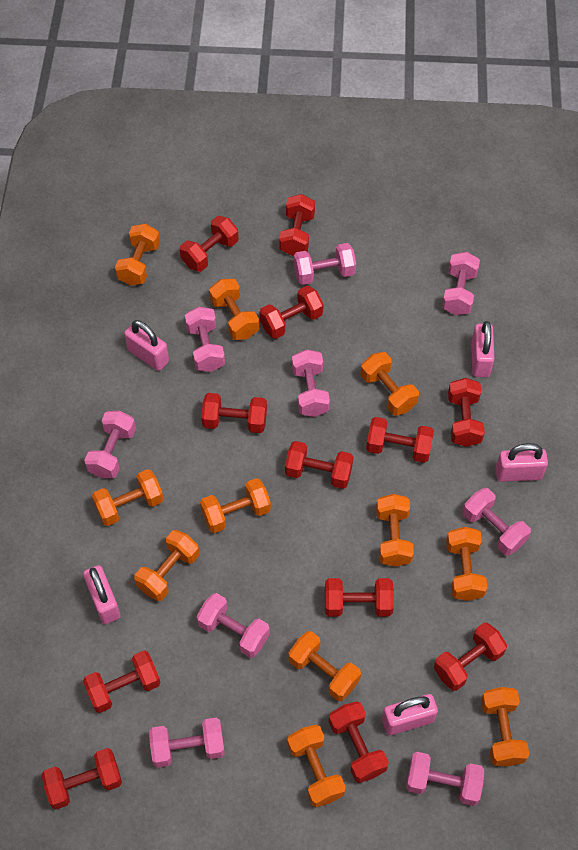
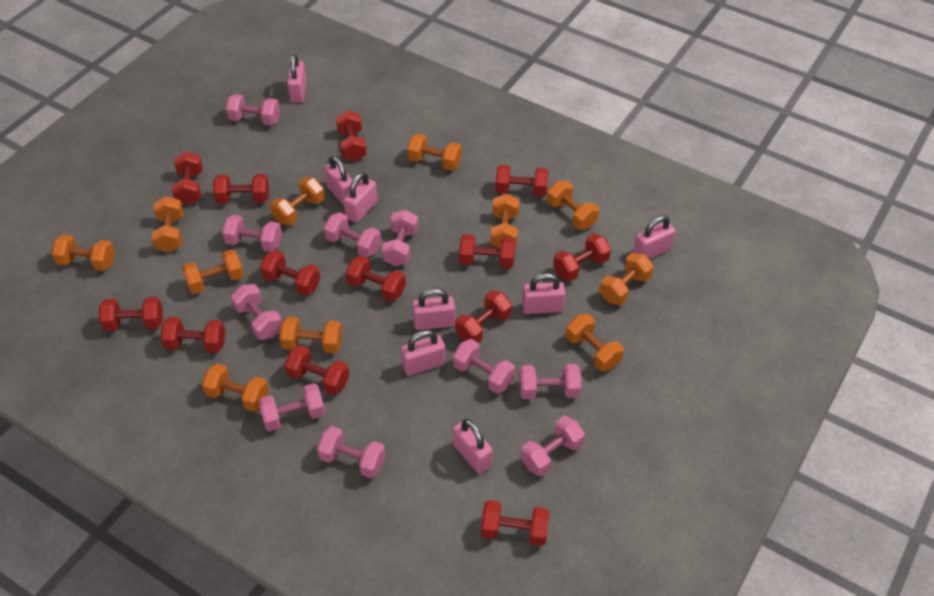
pink dumbbell: [84,411,136,478] [149,718,225,768] [185,307,225,372] [197,593,270,658] [292,349,330,417] [294,243,356,285] [406,752,484,806] [442,252,480,315] [463,488,531,556] = 9 -> [222,215,282,252] [226,94,280,125] [231,284,282,340] [258,383,325,431] [317,426,386,478] [324,212,381,258] [382,210,418,266] [453,339,515,394] [519,364,581,399] [521,416,585,476] = 10
pink padlock: [83,565,121,624] [124,320,169,371] [382,694,438,735] [471,321,495,377] [496,443,548,482] = 5 -> [287,54,307,103] [324,156,353,205] [343,172,378,223] [401,330,446,376] [412,288,455,330] [453,419,493,474] [522,273,565,314] [633,215,676,259] = 8
red dumbbell: [42,748,122,810] [83,651,161,713] [180,216,239,272] [201,393,267,433] [259,286,324,339] [279,194,315,256] [285,441,353,489] [325,578,394,617] [329,701,389,783] [366,417,434,463] [434,622,507,691] [448,378,485,447] = 12 -> [99,297,163,331] [160,317,226,353] [172,151,203,205] [213,174,269,203] [260,250,321,296] [284,345,349,395] [336,111,367,161] [346,256,406,302] [455,290,512,343] [459,234,515,268] [481,500,549,546] [495,165,548,197] [553,234,611,281] = 13

